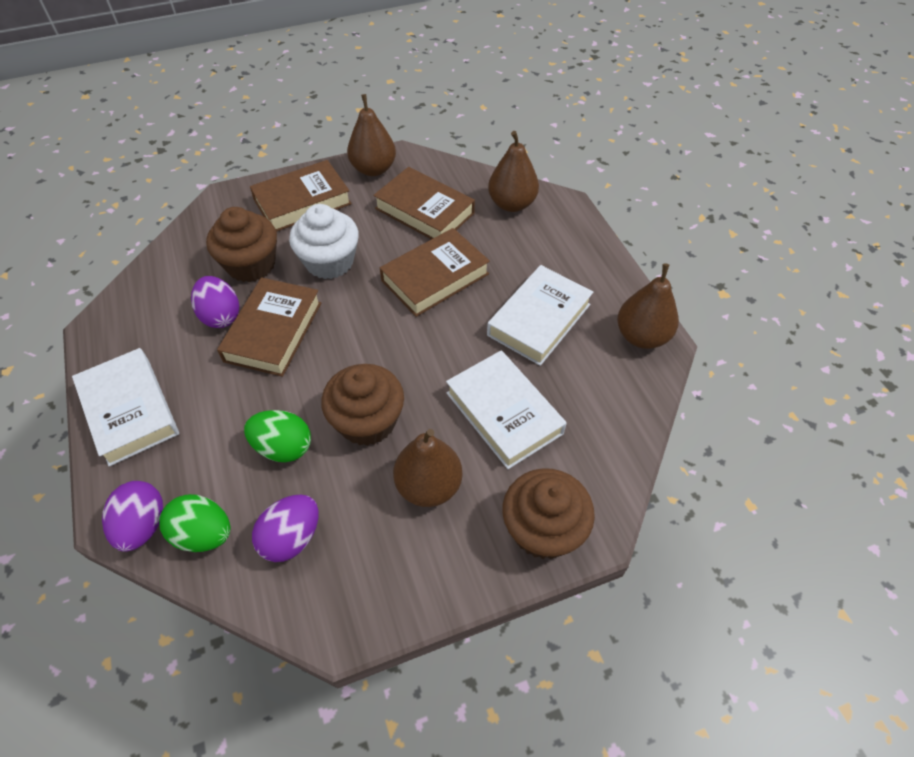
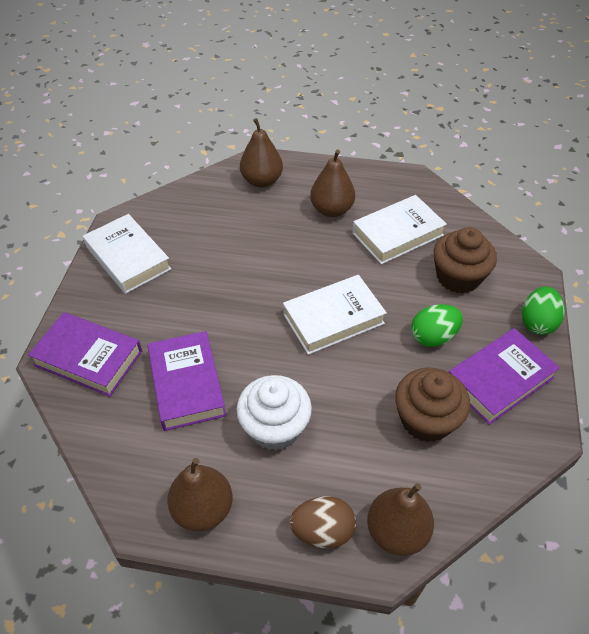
brown book: [217,277,321,377] [250,160,352,232] [373,167,475,239] [380,228,490,317] = 4 -> none = 0
brown cupcake: [206,207,277,282] [321,364,404,446] [502,468,595,559] = 3 -> [395,368,470,442] [434,227,497,294] = 2
brown egg: none = 0 -> [289,496,356,548] = 1
purple book: none = 0 -> [28,312,142,397] [148,331,226,431] [449,328,560,425] = 3
purple egg: [102,481,163,552] [191,276,239,328] [252,495,319,562] = 3 -> none = 0

